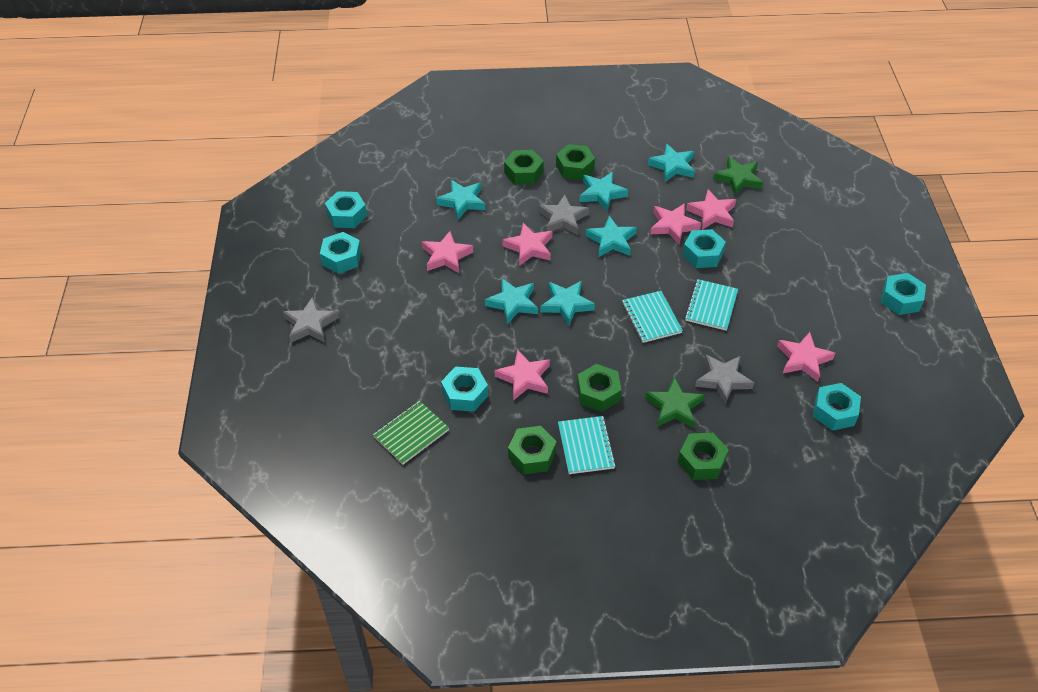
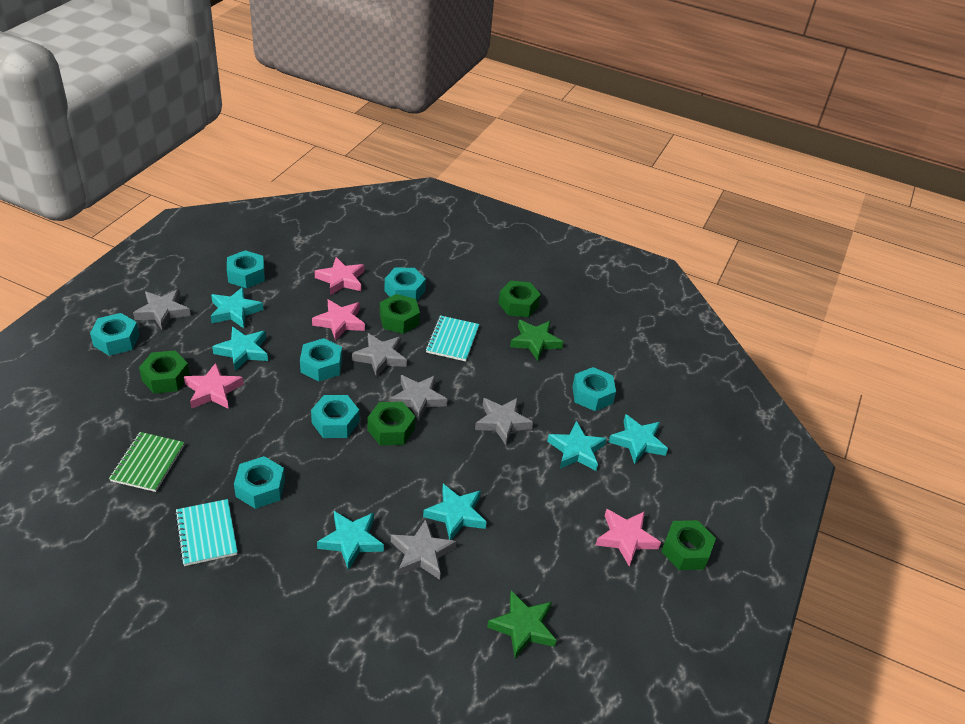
grey star: [283,297,339,343] [539,195,589,235] [695,354,754,404] = 3 -> [133,289,191,331] [352,333,407,377] [390,375,448,421] [391,519,456,580] [475,398,533,445] = 5
pink star: [422,231,473,273] [495,349,550,401] [502,223,552,266] [650,203,701,244] [686,190,736,230] [777,332,835,382] = 6 -> [184,363,244,409] [312,299,365,341] [315,257,364,295] [596,509,661,567] = 4
turquoise notebook: [558,416,616,474] [622,291,683,343] [685,279,738,331] = 3 -> [175,499,237,566] [425,315,479,361] = 2
turquoise nut: [320,232,361,274] [325,191,367,228] [441,367,488,412] [682,229,726,268] [813,383,861,431] [881,273,926,315] = 6 -> [90,313,139,356] [227,250,265,288] [234,456,285,509] [300,338,342,382] [311,395,359,438] [385,268,426,301] [572,367,616,411] = 7

